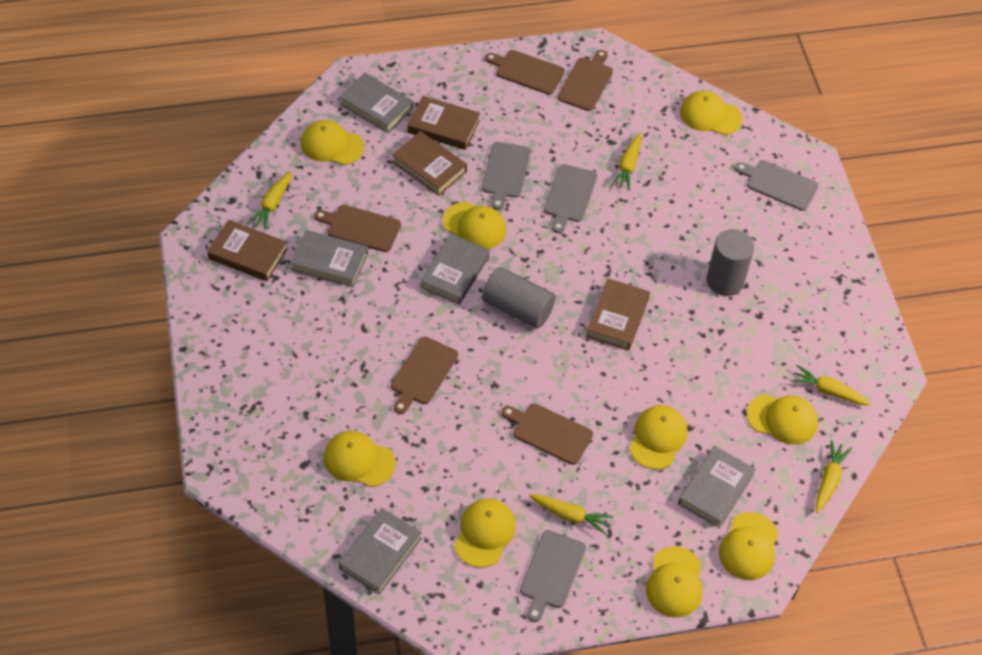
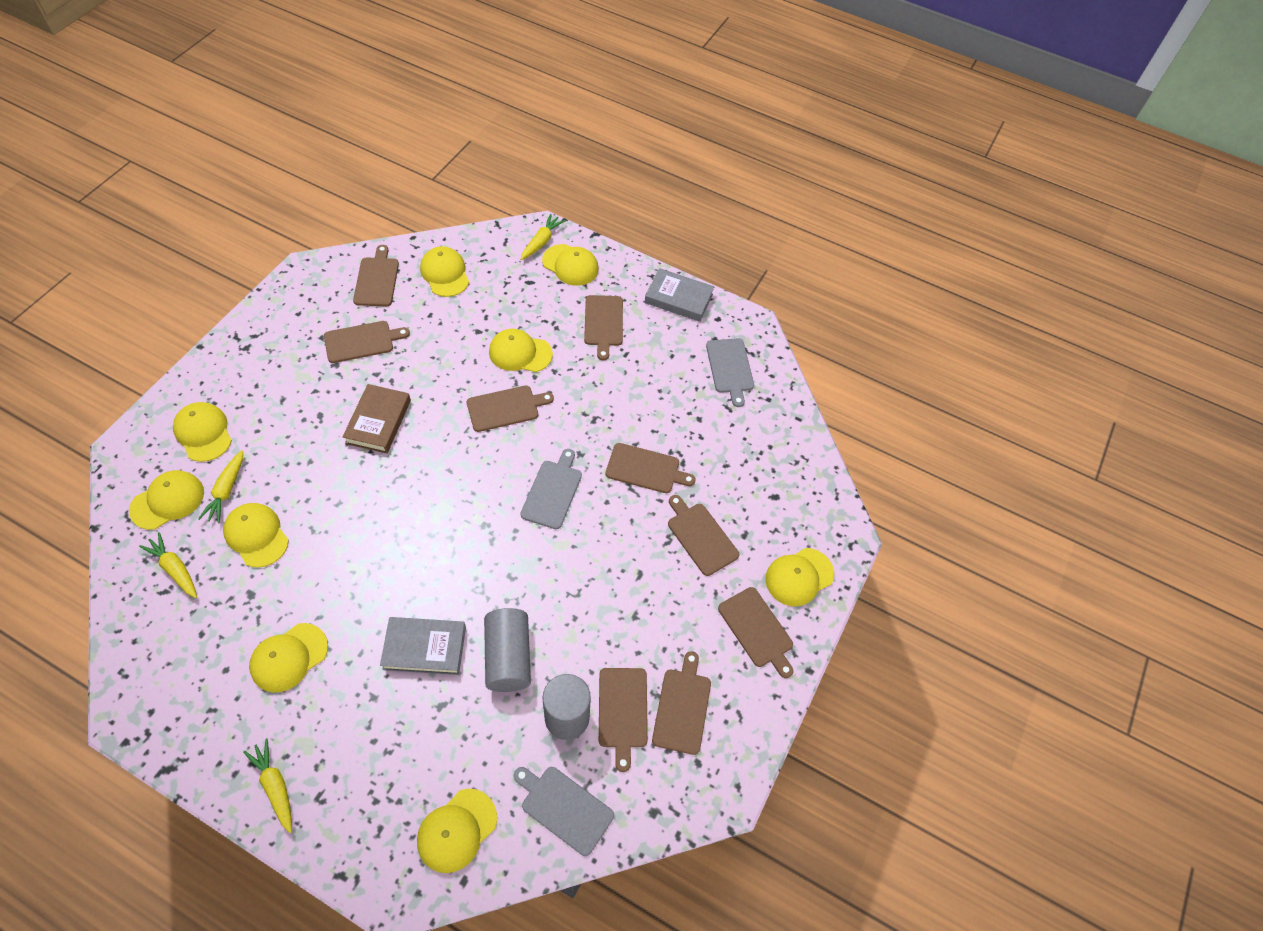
brown book: [207,220,287,281] [392,131,467,196] [408,96,480,150] [586,278,650,350] = 4 -> [343,384,411,453] = 1
brown cutting board: [314,205,401,252] [391,337,458,414] [485,50,565,95] [502,403,593,465] [558,50,613,111] = 5 -> [324,321,410,363] [353,245,399,306] [467,386,554,432] [584,295,623,360] [599,668,648,772] [605,443,696,493] [652,651,711,755] [668,495,739,576] [718,587,793,678] = 9
grey book: [290,230,368,288] [339,73,413,133] [339,508,422,595] [420,233,490,305] [678,446,756,528] = 5 -> [380,617,466,675] [645,268,714,322] = 2
grey cutting board: [482,142,531,210] [520,530,586,622] [544,164,597,233] [735,160,819,211] = 4 -> [514,767,614,856] [520,449,582,529] [706,338,754,407] = 3
yellow carrot: [248,171,292,230] [529,494,613,535] [611,133,642,191] [790,365,871,405] [816,440,852,513] = 5 -> [139,532,197,598] [198,450,243,523] [243,738,292,833] [520,214,565,260] = 4

